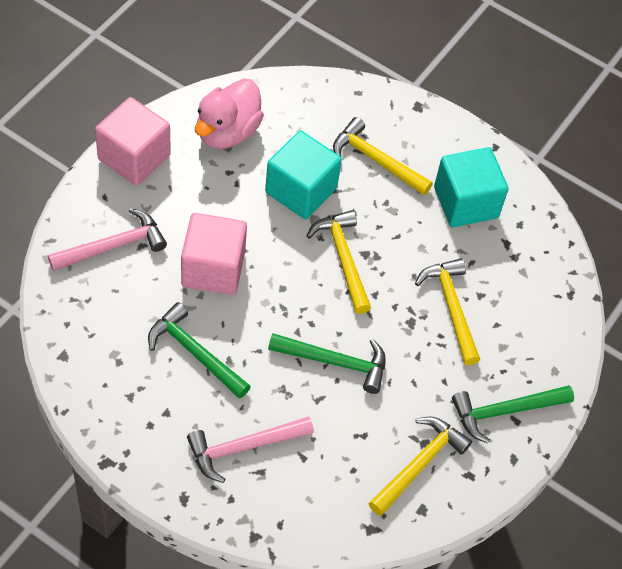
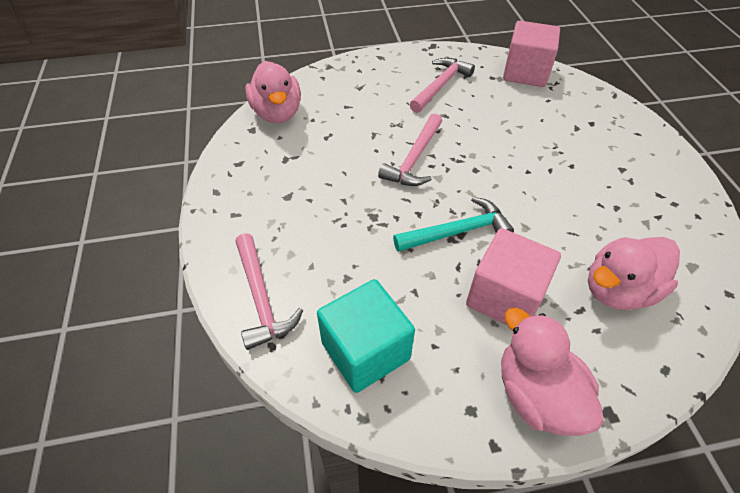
green hammer: [148,302,251,399] [268,333,386,394] [452,385,574,443] = 3 -> none = 0
pink duck: [195,79,264,149] = 1 -> [245,61,301,123] [501,308,604,436] [588,237,680,310] = 3
pink hammer: [48,208,167,271] [187,416,314,483] = 2 -> [235,233,303,350] [378,114,442,186] [409,58,475,113] = 3
turquoise cube: [265,131,342,219] [434,147,509,227] = 2 -> [317,279,415,393] = 1
turquoise hammer: none = 0 -> [393,197,514,252] = 1
yellow hammer: [307,210,371,314] [333,117,433,195] [368,417,472,516] [415,258,480,365] = 4 -> none = 0

